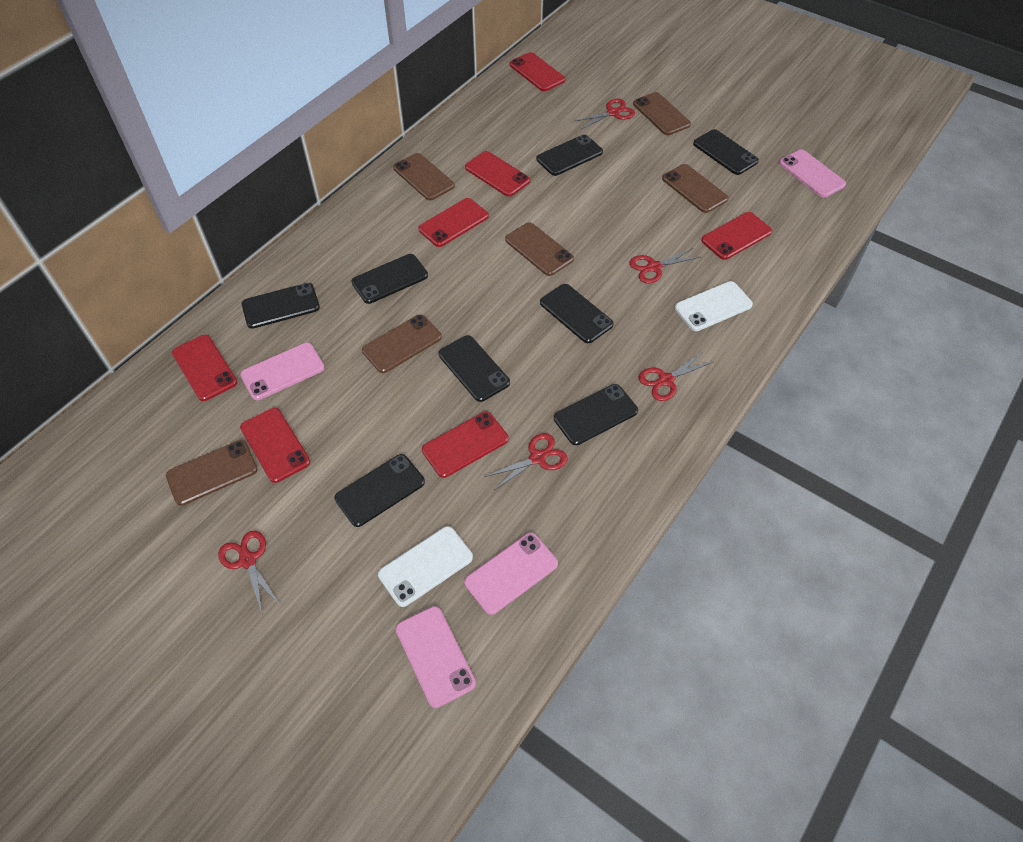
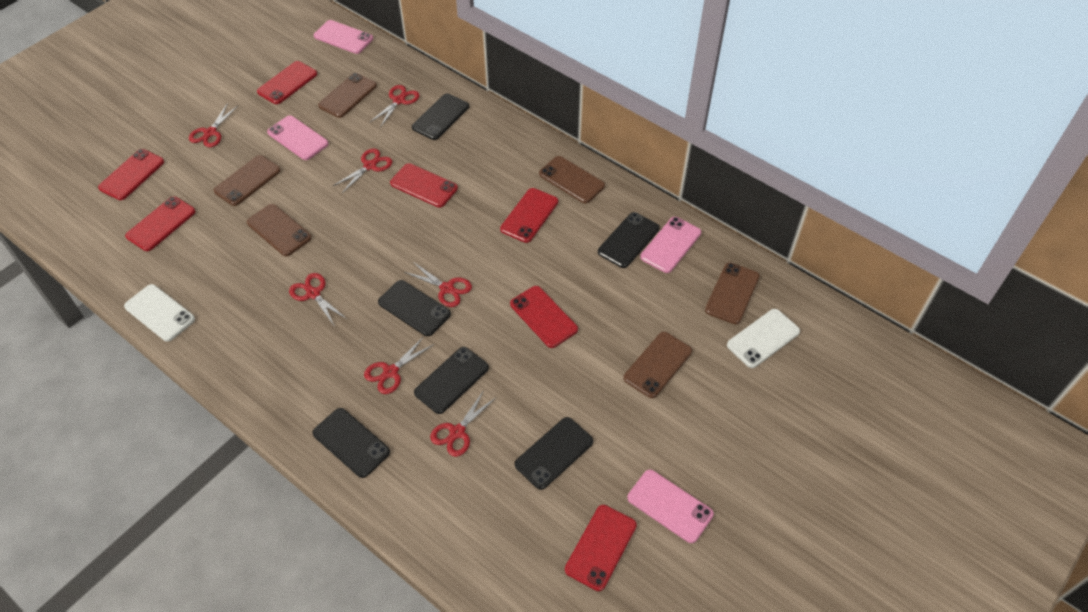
black phone: [242,283,320,329] [334,454,425,527] [351,254,428,304] [438,335,510,402] [537,134,603,176] [540,284,614,343] [554,384,638,445] [693,129,759,175] = 8 -> [312,408,390,478] [378,280,451,336] [412,93,469,140] [414,347,489,414] [515,417,594,490] [598,212,660,268] = 6
red scissors: [218,531,281,613] [484,433,568,491] [575,99,635,129] [629,248,700,284] [638,352,713,401] = 5 -> [189,103,238,147] [289,273,347,327] [333,148,392,193] [364,336,434,394] [370,85,420,127] [405,262,472,307] [430,390,496,457] = 7

